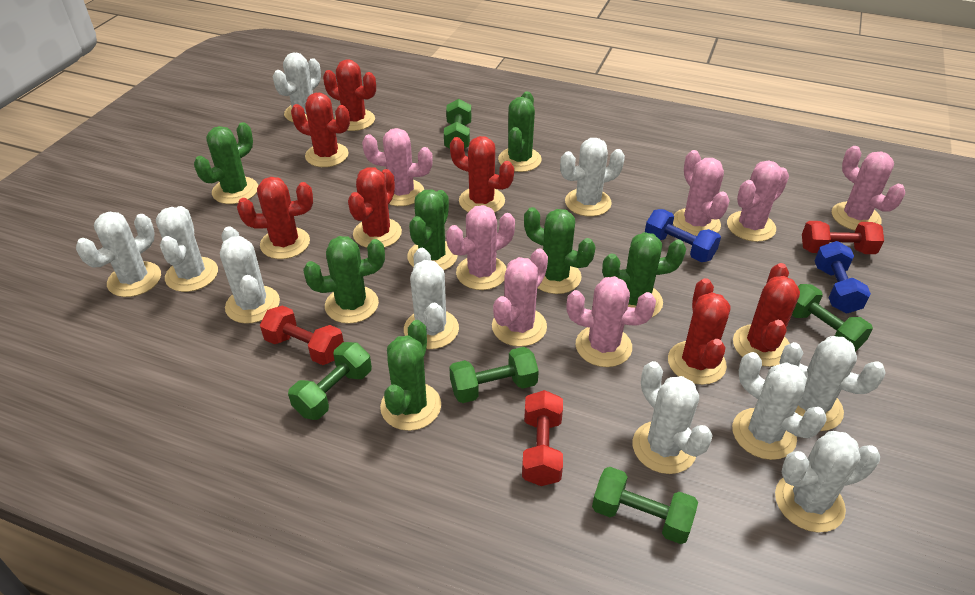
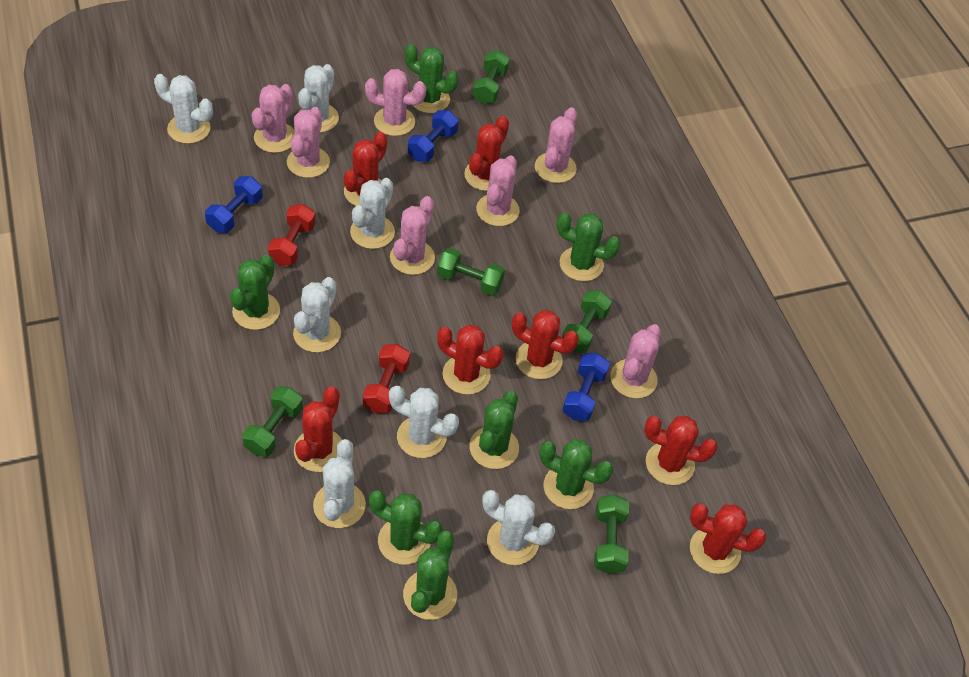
blue dumbbell: [645,209,721,262] [815,241,871,313] = 2 -> [205,176,263,233] [408,110,459,162] [562,353,610,421] = 3
red dumbbell: [260,306,344,365] [522,390,563,486] [802,221,884,254] = 3 -> [268,204,316,266] [363,344,410,413] = 2
white cactus: [76,212,161,297] [156,206,218,292] [220,226,280,324] [273,52,321,122] [404,248,459,349] [560,138,625,217] [633,361,713,474] [732,352,827,460] [775,431,880,533] [779,336,886,431] = 10 -> [154,74,213,144] [293,277,341,353] [298,64,339,133] [313,439,366,528] [350,178,395,249] [389,386,459,458] [482,490,555,565] = 7

